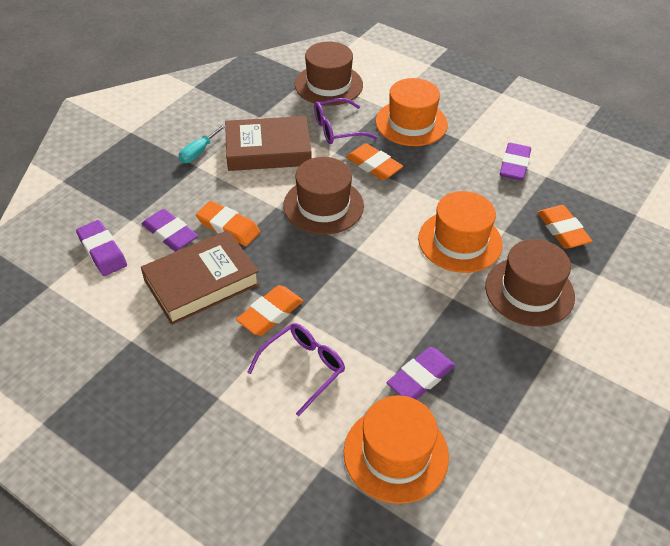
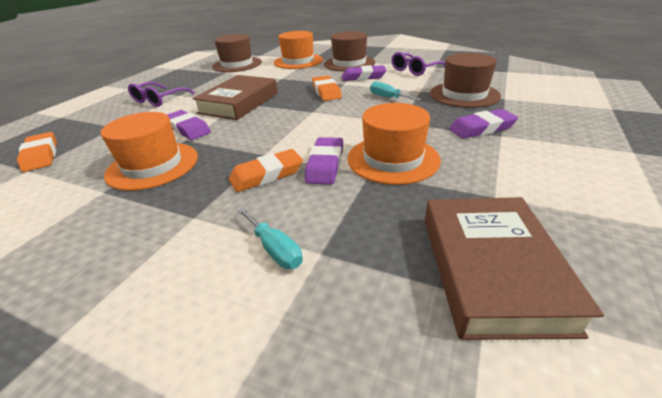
orange eraser: [196,201,260,246] [236,285,303,336] [346,143,403,180] [537,205,592,249] = 4 -> [17,132,57,172] [229,149,303,192] [312,75,342,101] = 3
turquoise screwdriver: [179,124,225,163] = 1 -> [237,207,303,269] [370,82,421,101] = 2

